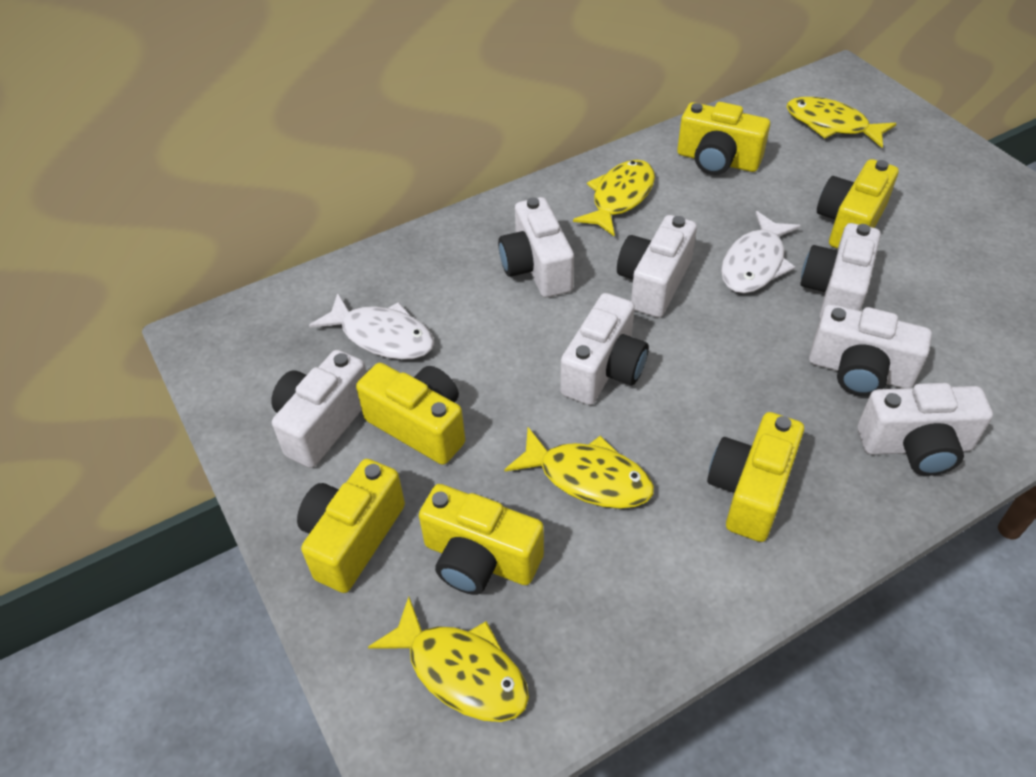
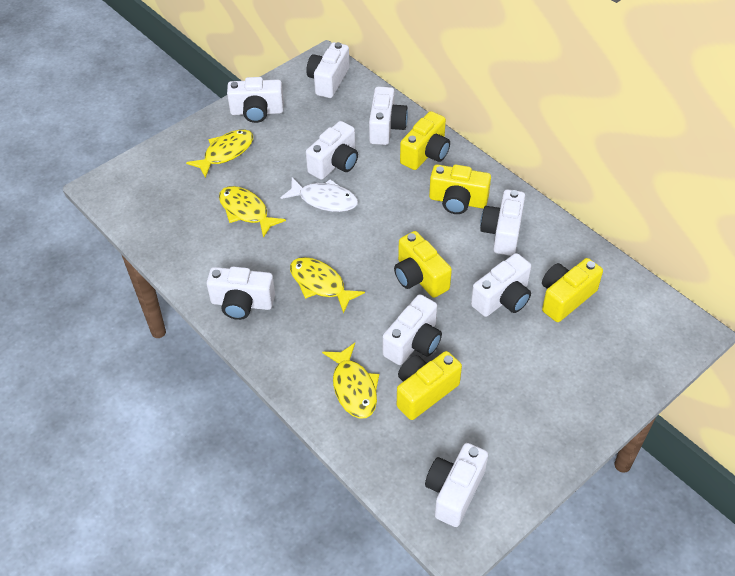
white camera: [271,350,367,468] [498,197,574,297] [560,293,649,405] [617,215,697,318] [800,223,881,319] [809,304,932,396] [858,383,993,476] = 7 -> [206,267,275,320] [227,77,284,123] [306,42,350,98] [306,121,358,180] [369,86,408,145] [383,294,442,365] [425,443,488,527] [471,253,531,317] [480,189,525,256] = 9
white fish: [309,293,434,360] [721,211,801,293] = 2 -> [281,177,358,212] = 1
yellow camera: [297,459,405,593] [356,363,465,465] [419,484,544,595] [677,102,770,175] [707,412,804,542] [817,159,898,249] = 6 -> [394,231,452,298] [397,351,462,420] [400,111,450,170] [429,165,491,214] [542,258,603,322] = 5

